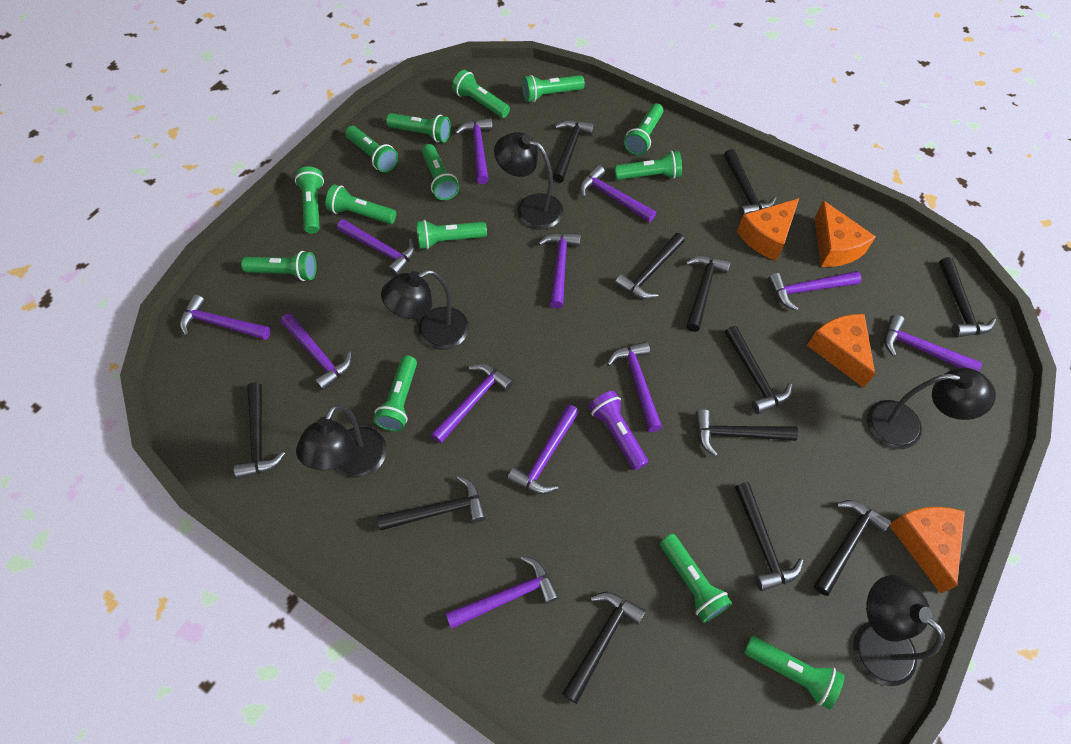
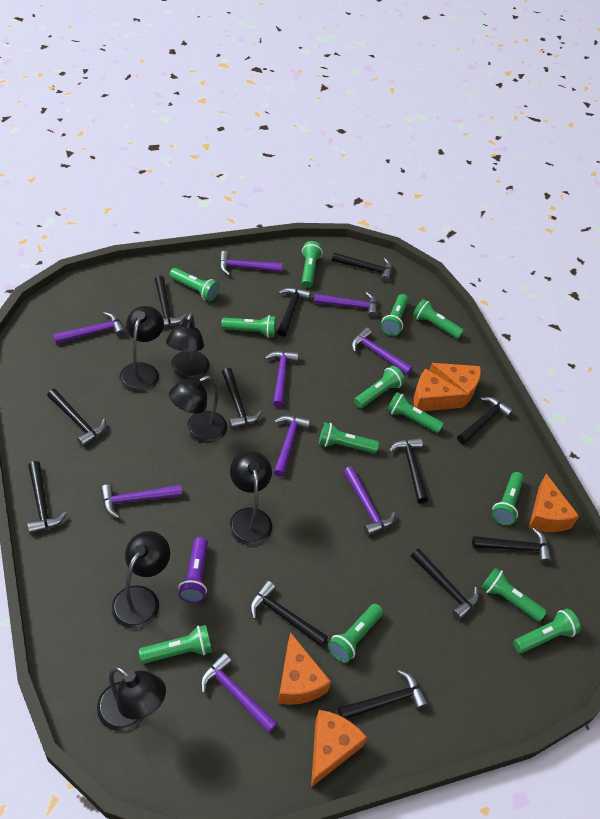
black lamp: [296,405,387,478] [381,270,469,350] [494,132,563,230] [853,575,944,686] [866,368,996,449] = 5 -> [97,666,166,731] [111,531,170,629] [119,306,164,392] [166,313,210,380] [169,376,227,443] [229,451,272,545] = 6
green flashlight: [241,251,317,281] [295,166,324,234] [325,184,396,224] [345,126,398,172] [373,355,417,431] [386,113,451,143] [416,220,487,250] [422,144,459,200] [452,70,510,118] [522,75,585,102] [614,151,682,180] [624,103,664,155] [660,534,732,623] [744,636,845,710] = 14 -> [139,625,212,664] [169,268,220,301] [221,315,276,338] [302,241,323,288] [319,422,379,453] [328,604,383,663] [354,366,405,408] [381,294,409,336] [386,392,444,433] [413,299,464,339] [481,567,547,622] [492,472,524,525] [514,609,581,653] = 13
orange cheese: [737,199,799,261] [807,314,875,388] [815,200,876,267] [889,507,965,594] = 4 -> [278,632,331,705] [311,710,367,787] [414,368,468,411] [429,363,481,406] [529,474,579,532] = 5
purple hammer: [180,294,270,340] [281,313,352,391] [337,219,415,276] [431,364,514,444] [446,556,559,629] [455,118,493,184] [507,404,579,494] [538,233,581,308] [580,165,656,222] [607,341,662,432] [768,271,861,311] [884,314,982,371] = 12 -> [53,312,126,344] [101,484,182,519] [201,653,278,733] [219,251,282,276] [265,351,298,407] [274,415,311,477] [314,292,378,318] [343,466,396,536] [352,327,413,375] = 9

